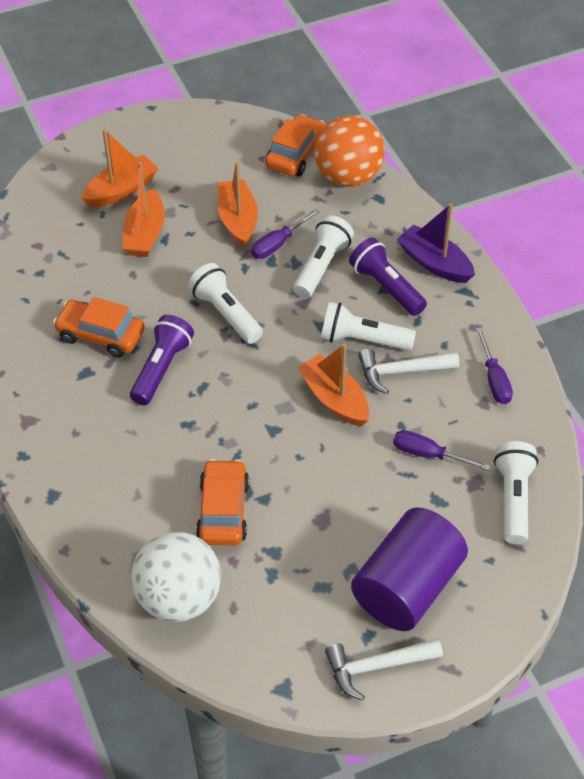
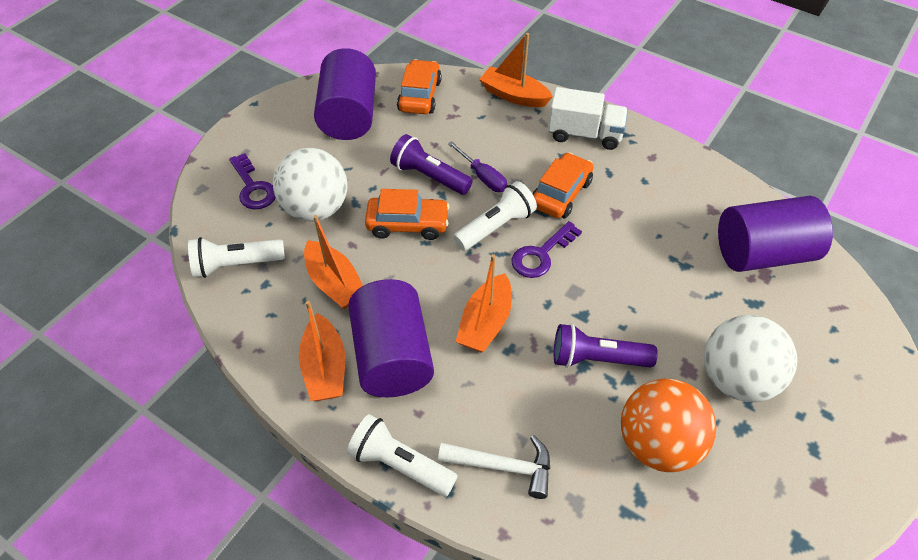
purple boat: [397,204,475,283] = 1 -> none = 0
purple cylinder: [351,507,468,631] = 1 -> [314,48,376,140] [348,279,434,397] [718,196,833,272] = 3
purple key: none = 0 -> [229,153,276,209] [512,221,582,278] = 2
purple screwdriver: [251,209,320,259] [393,430,490,471] [476,328,513,404] = 3 -> [448,141,507,192] = 1
white ball: [131,532,221,622] = 1 -> [273,148,348,221] [704,315,797,402] = 2
white flashlight: [188,263,263,344] [293,215,354,298] [321,302,416,351] [494,441,538,544] = 4 -> [188,237,285,278] [347,414,458,496] [453,181,537,251] = 3
white hammer: [325,638,443,701] [359,349,459,394] = 2 -> [438,435,550,499] = 1
white truck: none = 0 -> [548,87,628,150] = 1

